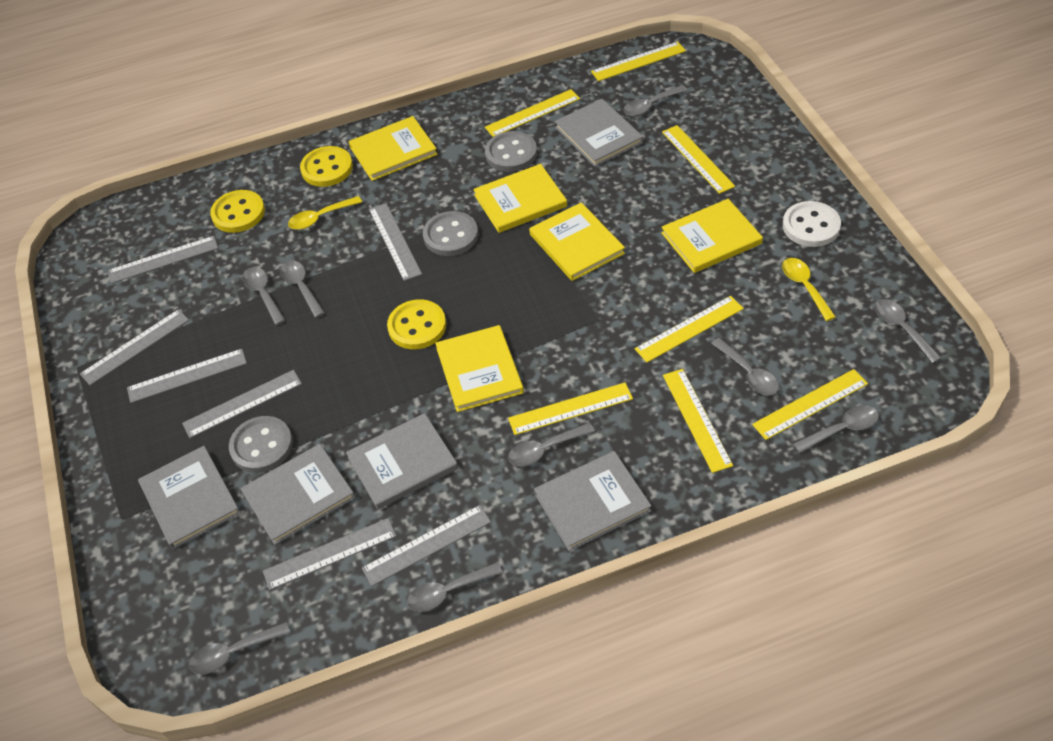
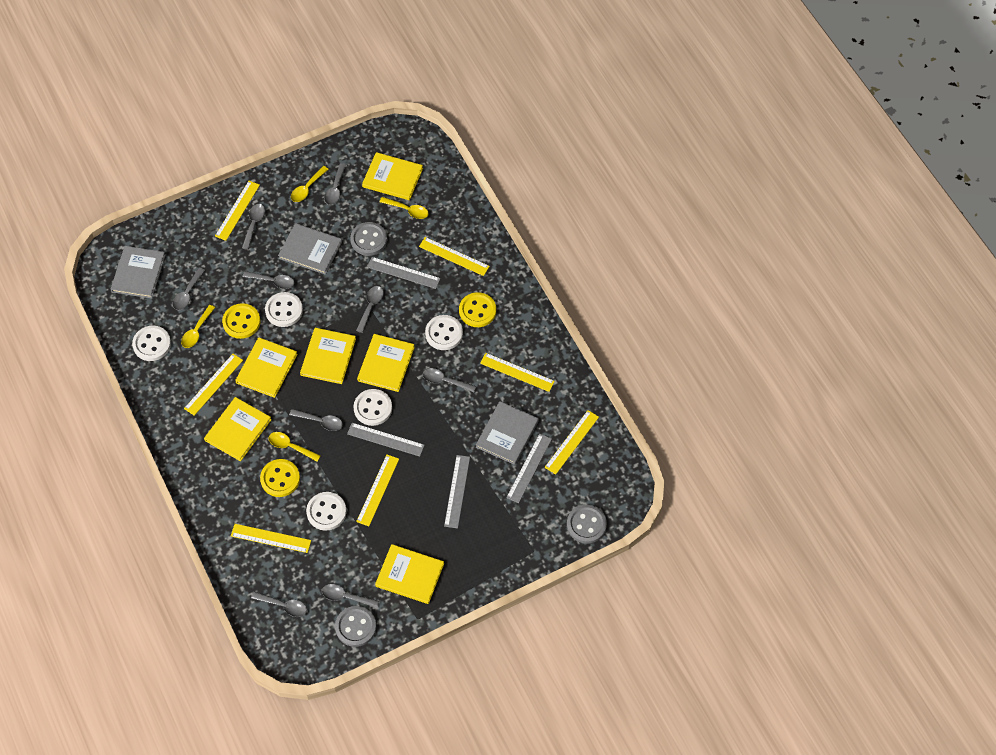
grey book: [138,446,241,549] [241,444,355,545] [346,413,458,509] [534,451,651,551] [555,99,643,167] = 5 -> [111,246,166,299] [278,223,342,275] [476,401,539,465] = 3
grey ruler: [80,309,189,385] [108,236,218,284] [127,349,247,403] [182,370,302,438] [263,518,396,590] [362,505,491,586] [369,203,422,281] = 7 -> [347,423,424,457] [367,257,441,289] [444,455,470,528] [506,434,552,503] = 4
white button: [783,201,841,247] = 1 -> [132,326,171,361] [265,292,303,327] [306,492,346,531] [353,389,392,426] [425,315,463,350] = 5
yellow book: [348,116,438,181] [435,325,524,412] [473,164,567,233] [529,202,625,281] [661,199,763,273] = 5 -> [204,397,272,461] [235,338,298,398] [300,328,356,384] [357,334,415,392] [362,152,423,200] [375,544,444,604] = 6
yellow spoon: [288,196,362,230] [782,258,836,321] = 2 -> [181,305,215,348] [269,432,320,462] [291,166,328,202] [379,197,429,219] = 4

